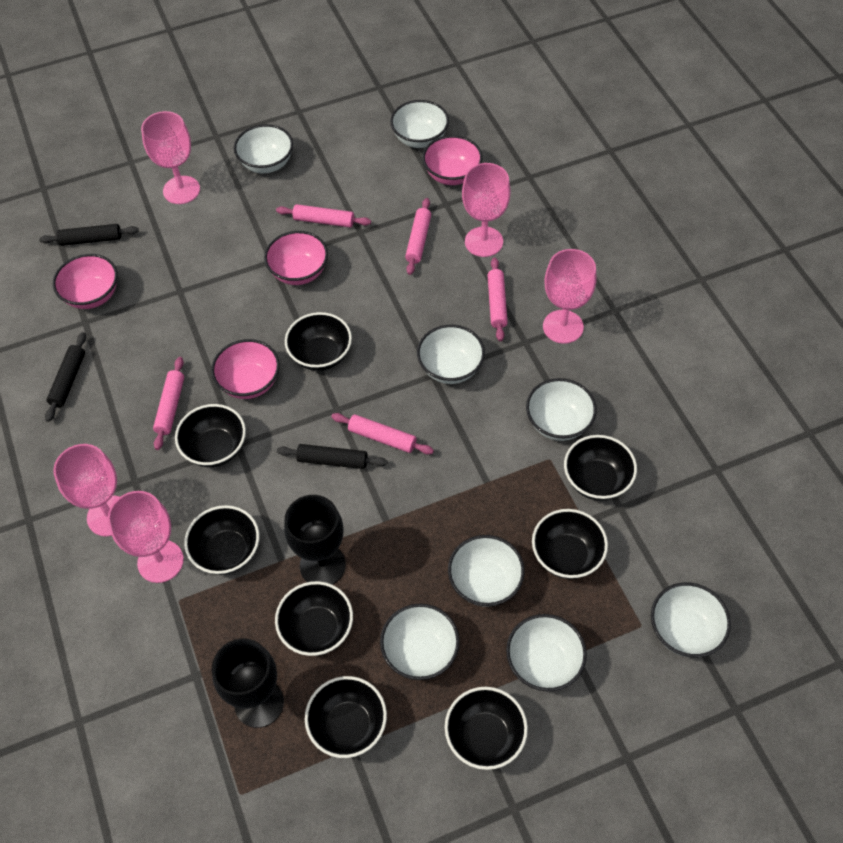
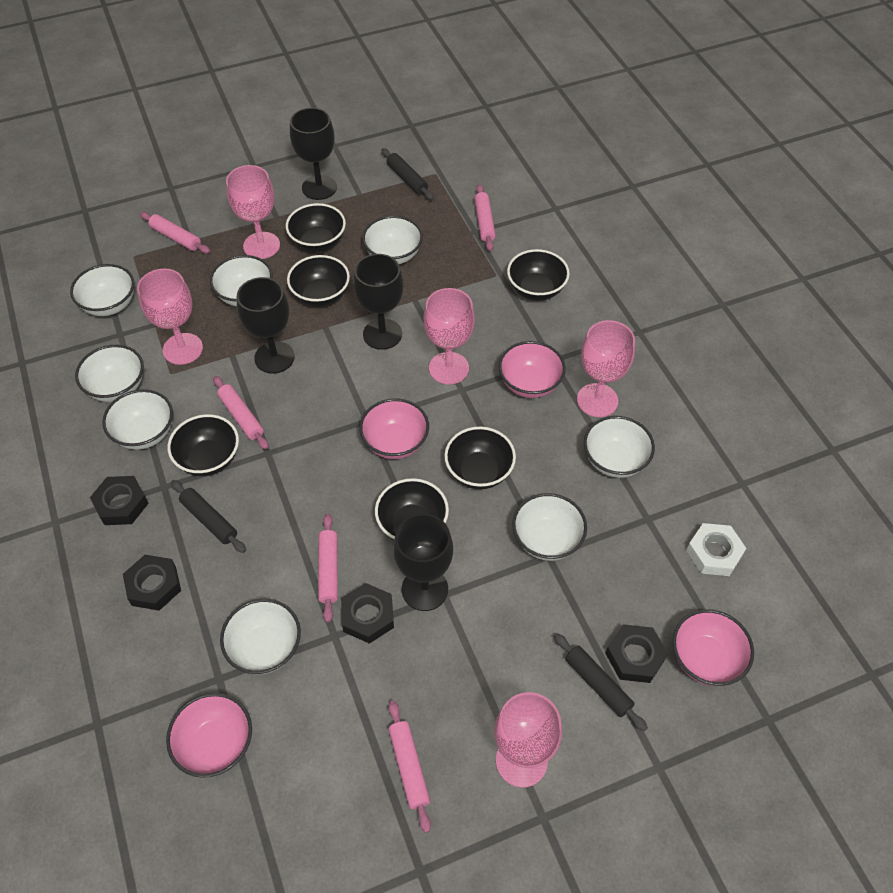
black bowl: [175,404,246,467] [184,505,259,575] [275,581,353,656] [285,312,352,371] [305,676,387,758] [445,687,528,770] [532,509,608,579] [564,435,637,501] = 8 -> [168,414,239,476] [286,203,346,252] [287,255,350,307] [375,478,449,540] [445,426,516,489] [507,249,570,301] = 6
black goblet: [212,638,284,728] [284,495,346,585] = 2 -> [237,277,295,374] [290,108,337,200] [353,254,404,350] [393,514,453,611] = 4
black nut: none = 0 -> [90,476,149,525] [123,555,181,611] [341,583,394,644] [605,624,668,683] = 4
white nut: none = 0 -> [686,523,746,576] = 1

